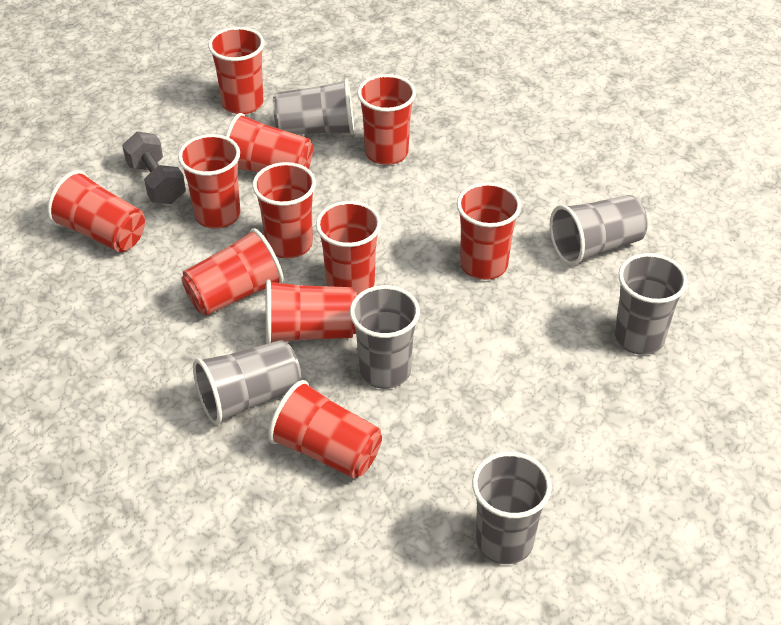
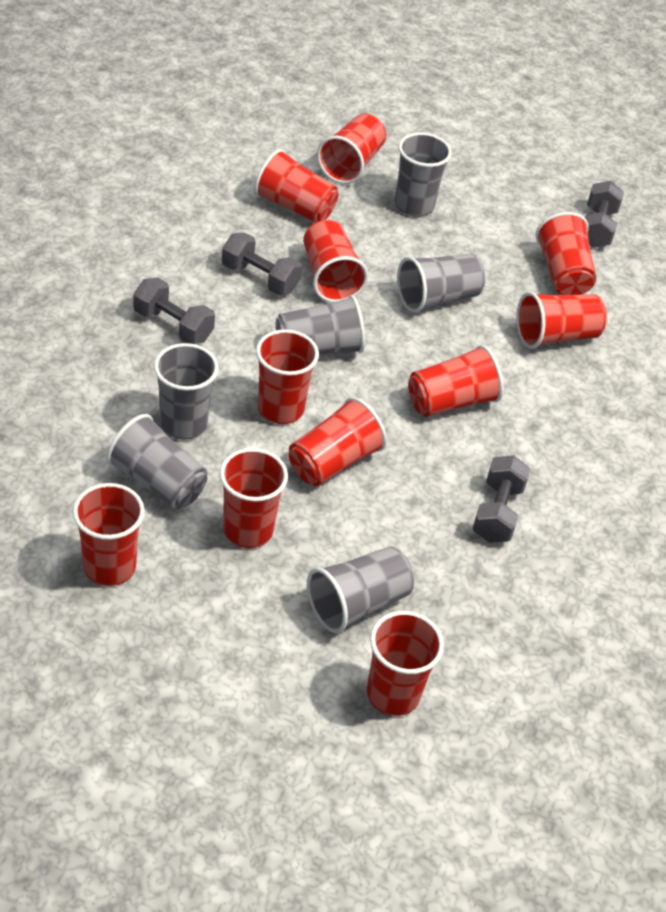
grey dumbbell: [122,132,186,204] = 1 -> [133,278,215,344] [222,232,302,295] [472,455,530,543] [585,181,624,248] = 4

